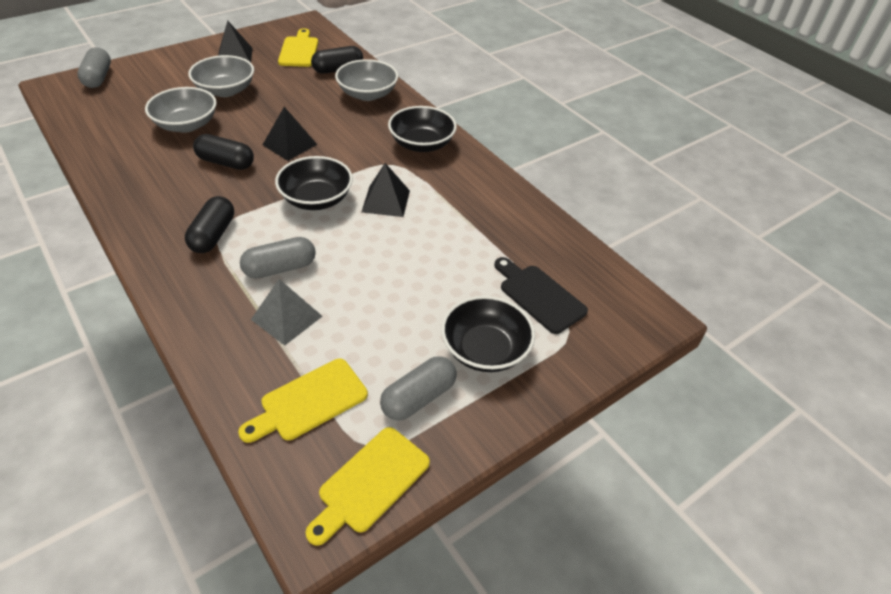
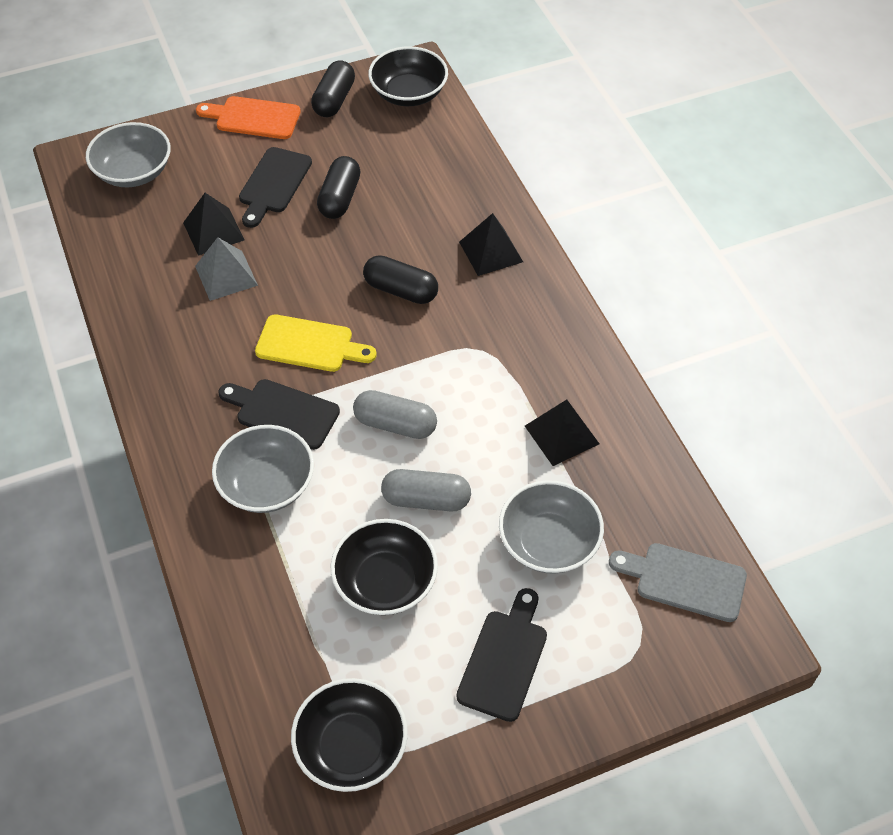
black cutting board: [494,257,588,334] = 1 -> [218,379,340,450] [239,147,312,228] [456,588,547,722] = 3
grey capsule: [77,47,111,88] [240,237,316,279] [380,356,457,421] = 3 -> [353,390,437,439] [381,469,471,511] = 2
grey cutting board: none = 0 -> [609,543,747,622] = 1
orange cutting board: none = 0 -> [196,96,301,139] = 1
yellow cutting board: [238,359,368,443] [278,28,318,67] [306,427,430,546] = 3 -> [255,314,377,372] = 1

